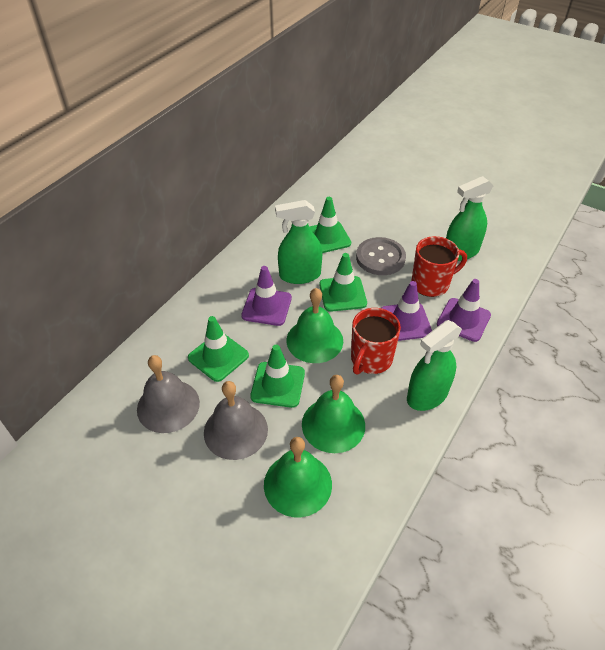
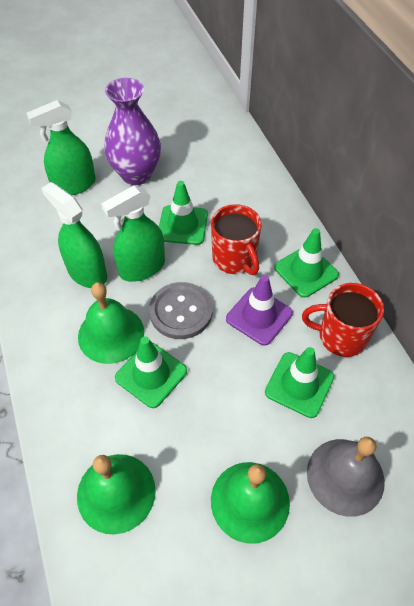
grey bell: [137,355,200,433] [204,381,268,460] = 2 -> [307,437,385,517] = 1
purple traffic cone: [241,266,292,326] [381,281,432,341] [437,279,491,342] = 3 -> [226,275,293,346] = 1
purple vase: none = 0 -> [104,78,161,185] = 1

